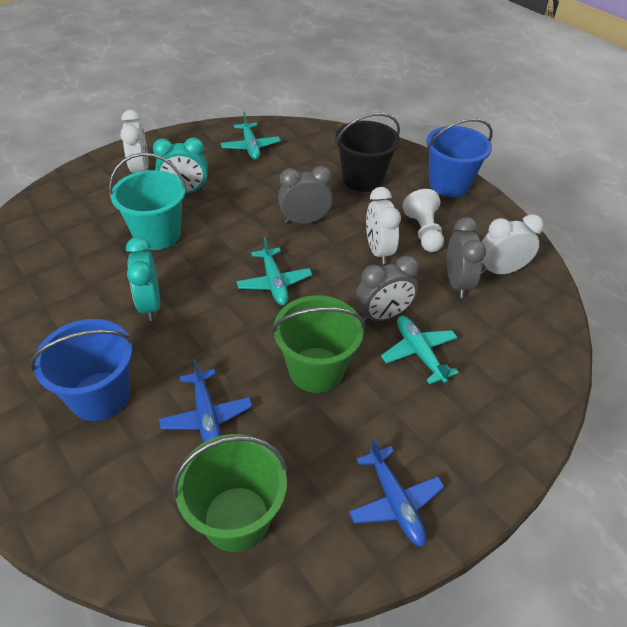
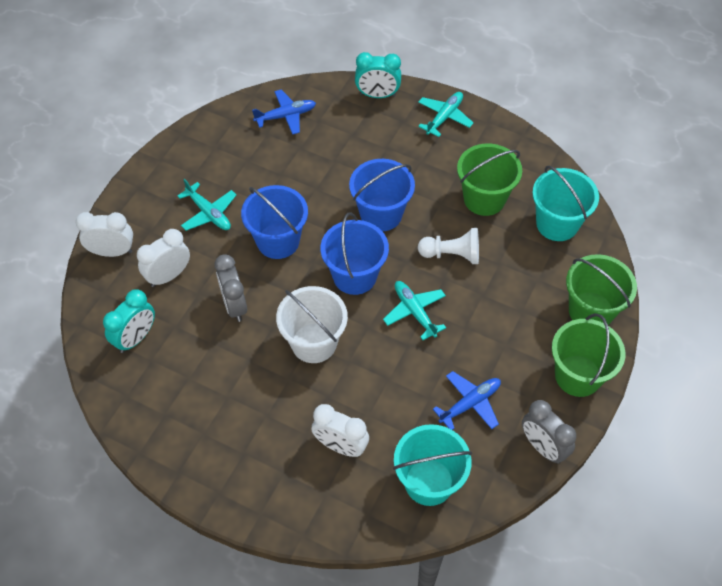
black bucket: [335,113,400,192] = 1 -> none = 0
blue bucket: [30,319,133,421] [426,118,493,197] = 2 -> [241,185,308,259] [321,213,389,295] [349,159,415,231] = 3
green bucket: [173,434,287,552] [272,295,365,393] = 2 -> [457,144,522,216] [552,313,625,397] [566,254,637,325] = 3
grey clock: [278,166,333,224] [356,255,419,322] [447,217,486,298] = 3 -> [215,254,247,322] [522,400,576,464] = 2
turquoise bucket: [109,153,187,250] = 1 -> [393,424,472,506] [532,166,599,241] = 2
white bucket: none = 0 -> [276,286,348,363] = 1

